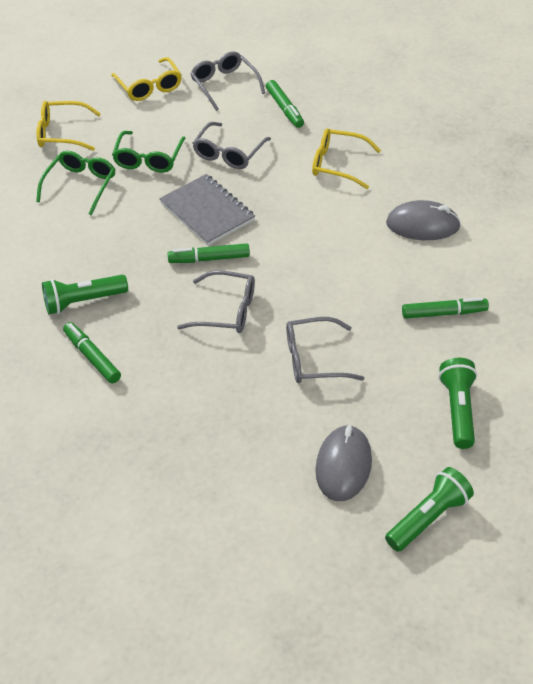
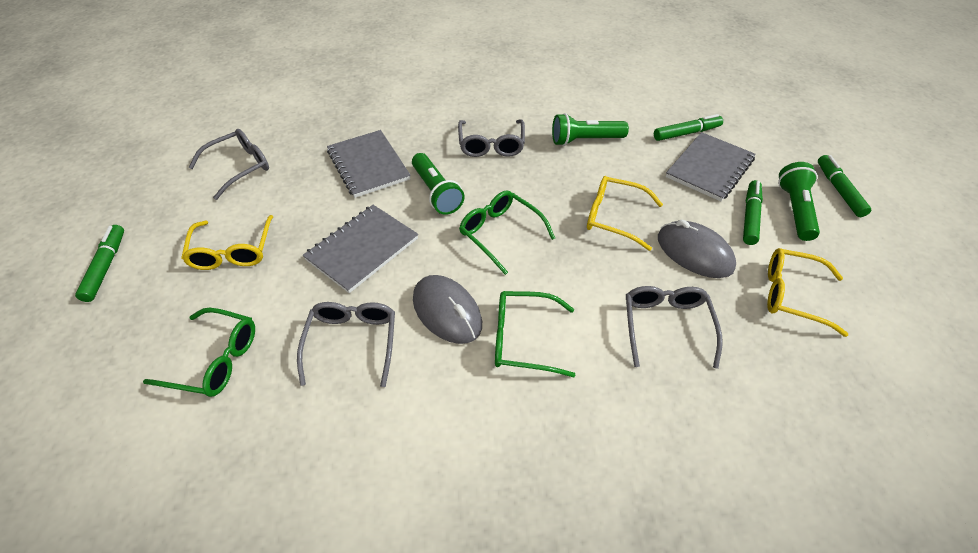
green glasses: [36,151,115,215] [112,131,186,173] = 2 -> [143,308,255,397] [459,190,555,275] [495,291,576,377] = 3
grey notebook: [159,174,255,245] = 1 -> [303,205,418,293] [327,130,411,198] [666,132,756,201] = 3

